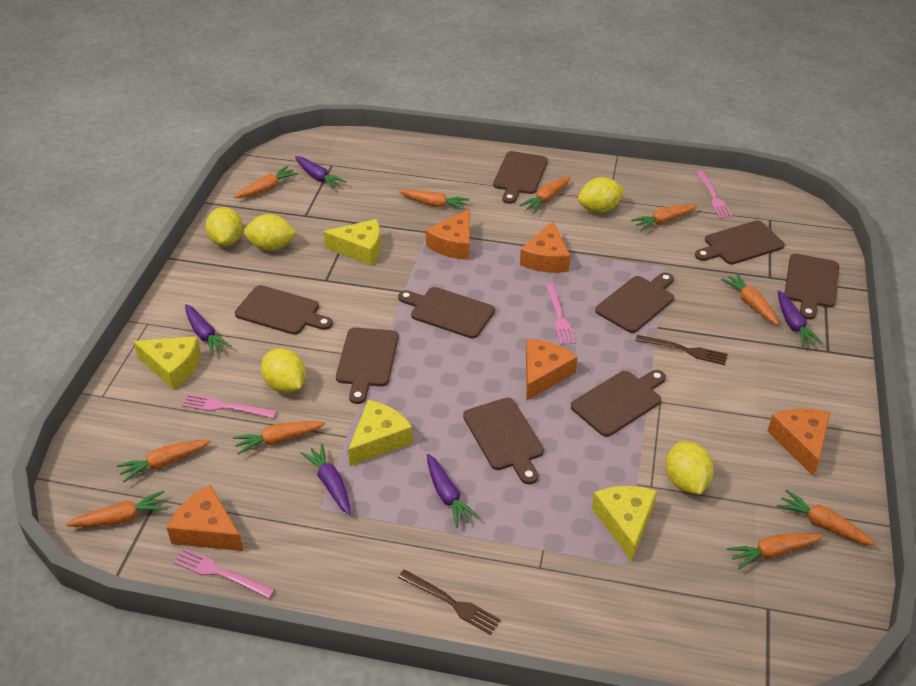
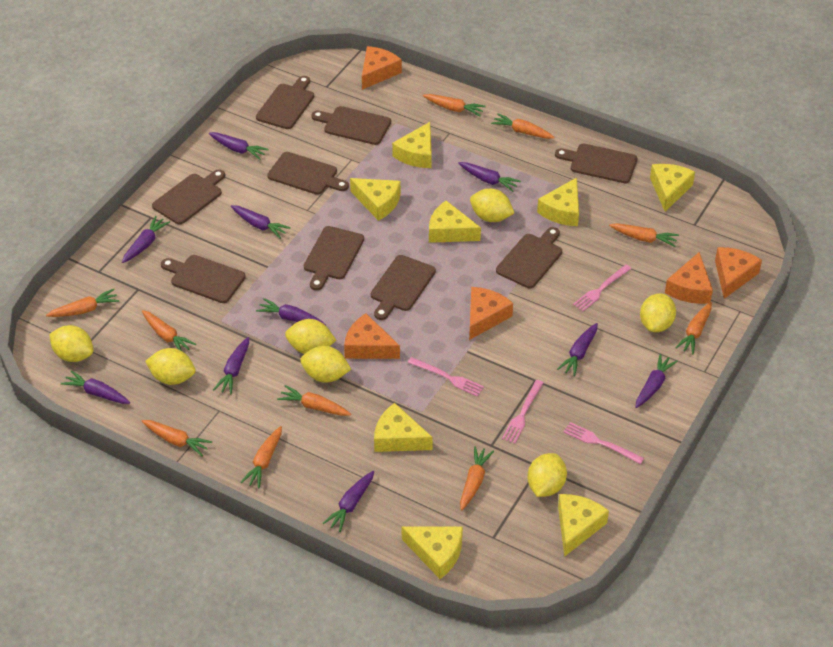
brown fork: [398,569,501,635] [635,335,728,365] = 2 -> none = 0
purple carrot: [185,304,232,356] [295,156,346,190] [301,444,350,515] [427,454,479,527] [778,291,823,347] = 5 -> [61,370,130,404] [122,216,170,263] [208,132,269,160] [213,337,249,394] [231,205,291,239] [256,298,326,325] [323,471,374,532] [458,162,521,192] [557,323,598,376] [635,354,678,408] = 10
yellow cheese: [133,336,201,390] [323,219,381,266] [348,400,413,466] [592,486,657,562] = 4 -> [350,178,401,221] [374,403,433,452] [392,122,432,168] [402,526,463,579] [429,201,481,243] [537,178,579,226] [558,494,609,557] [650,164,695,212] = 8
yellow lemon: [205,207,243,246] [244,214,297,251] [261,348,306,393] [578,177,625,213] [666,441,714,495] = 5 -> [49,325,93,362] [145,348,195,385] [285,319,336,354] [300,346,351,383] [470,189,514,222] [527,453,567,497] [640,293,676,332] = 7

